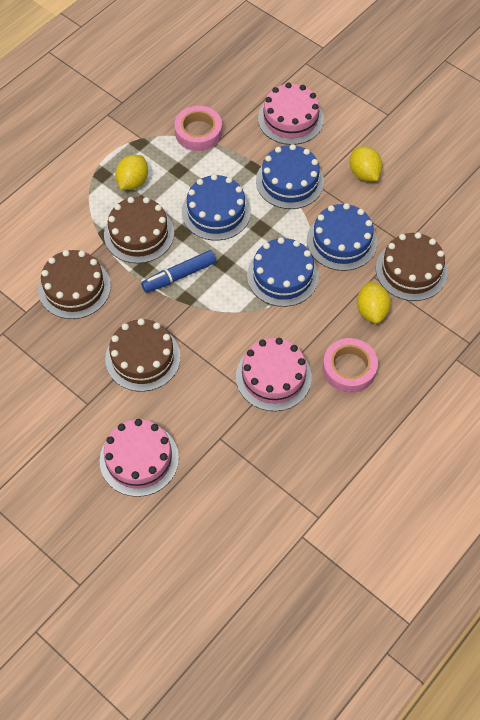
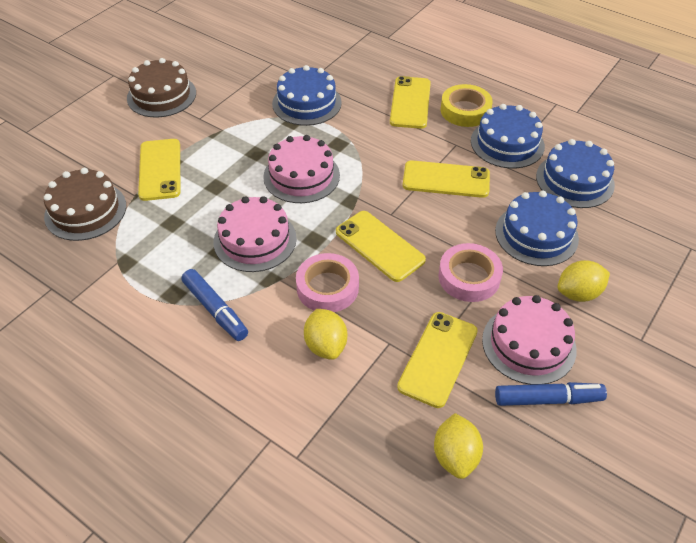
blue marker: [141,250,216,293] = 1 -> [181,269,248,341] [495,382,607,406] = 2
brown cake: [38,250,111,319] [104,197,174,263] [105,318,181,392] [376,232,448,301] = 4 -> [44,168,126,241] [127,58,196,117] = 2
yellow phone: none = 0 -> [138,139,180,201] [336,211,426,282] [390,76,431,129] [397,312,478,408] [403,160,490,198] = 5
yellow tape: none = 0 -> [441,84,493,127] = 1

